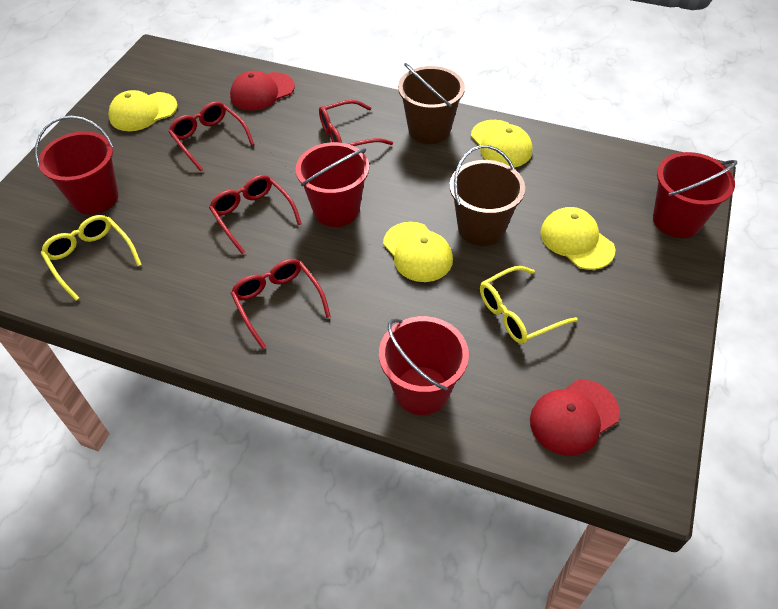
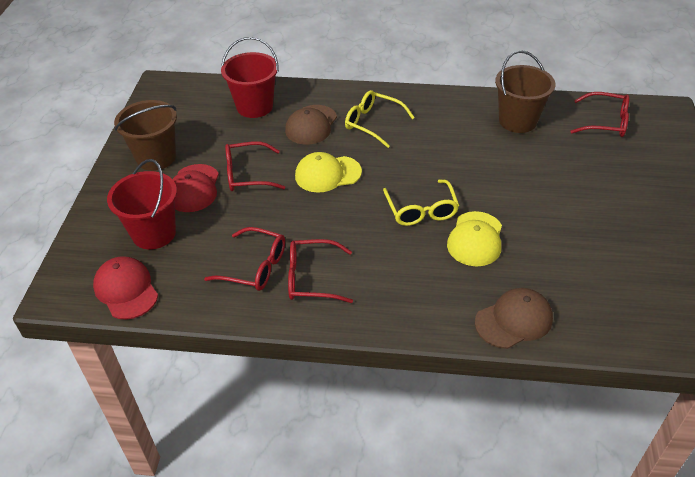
brown cap: none = 0 -> [285,105,337,144] [475,288,553,349] = 2
red bucket: [35,116,119,215] [296,142,369,227] [379,316,469,415] [653,152,737,238] = 4 -> [107,159,177,249] [221,37,279,118] = 2
yellow cap: [108,90,177,131] [383,222,453,282] [471,120,533,167] [540,207,615,270] = 4 -> [295,152,362,193] [447,211,502,266] = 2

